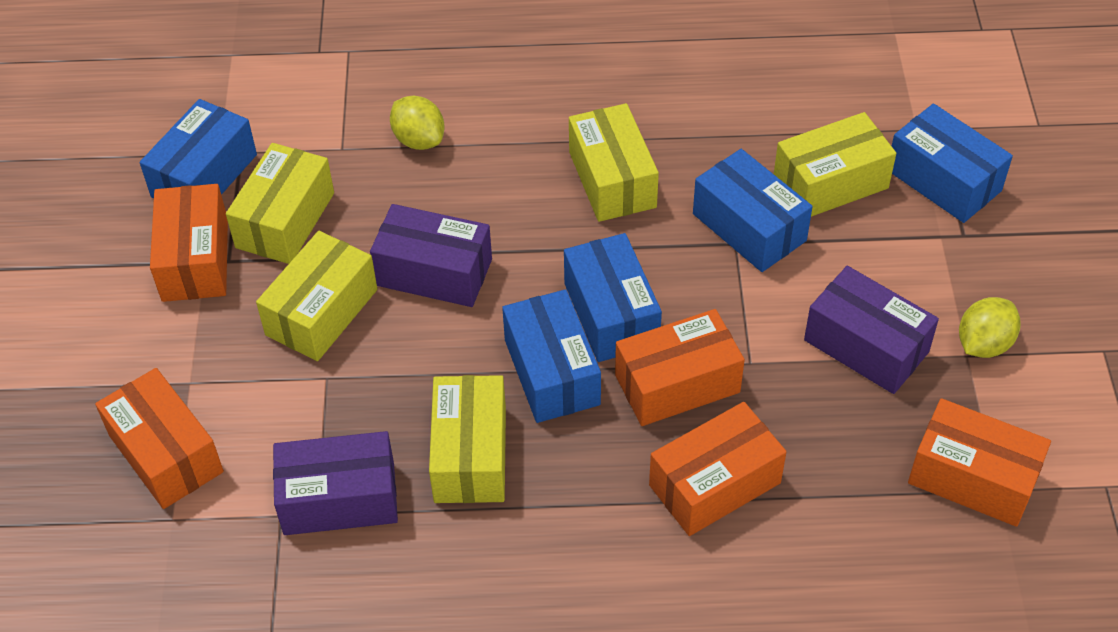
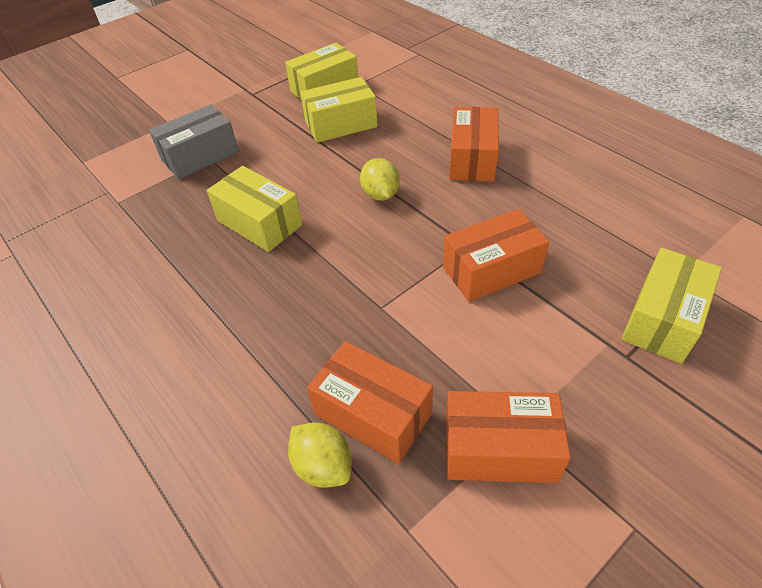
blue box: [140,99,257,198] [502,289,601,423] [564,233,662,362] [693,149,813,272] [892,104,1013,223] = 5 -> none = 0
grey box: none = 0 -> [149,104,239,179] = 1
orange box: [95,368,224,509] [150,184,228,302] [615,309,745,426] [649,402,787,536] [908,398,1051,527] = 5 -> [307,341,433,464] [443,209,549,302] [446,391,571,483] [449,107,499,182] = 4
purple box: [273,431,398,535] [370,204,492,307] [804,266,939,394] = 3 -> none = 0
yellow box: [226,143,334,264] [256,231,377,361] [429,375,506,503] [569,103,659,222] [774,112,896,217] = 5 -> [207,166,302,252] [285,43,358,101] [300,77,377,143] [621,248,722,364] = 4

